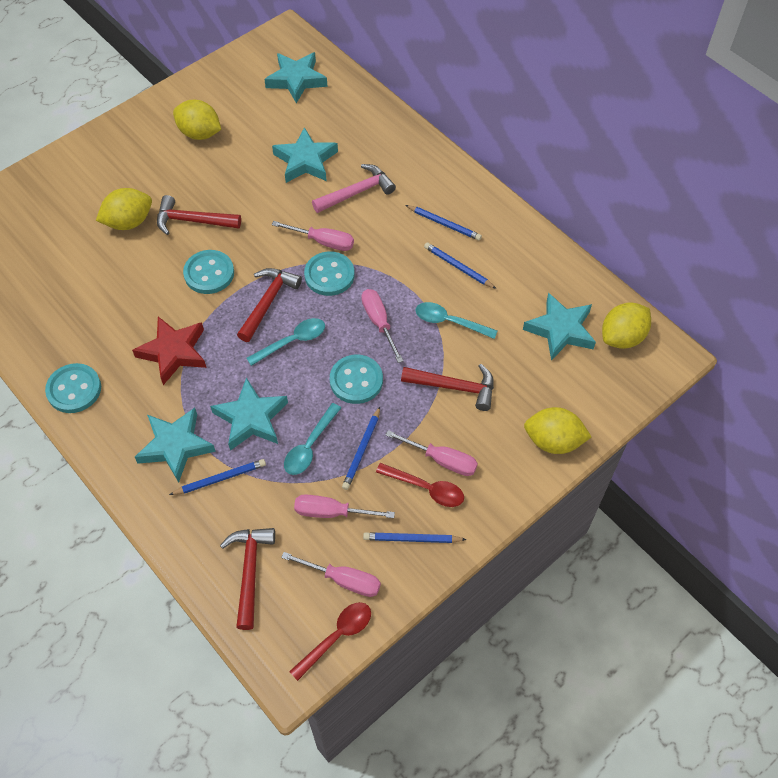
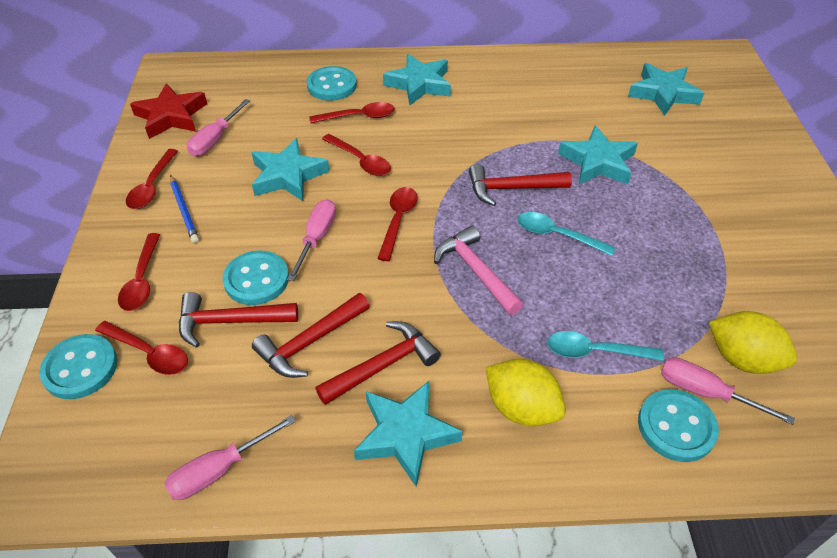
blue pencil: [169,459,266,495] [342,407,380,490] [363,532,467,543] [405,205,482,241] [424,242,497,289] = 5 -> [170,175,199,243] = 1
pink screwdriver: [272,221,354,251] [281,552,381,597] [294,495,395,518] [362,289,403,363] [386,430,478,476] = 5 -> [164,415,296,500] [187,99,250,156] [287,199,336,281] [661,357,795,425] = 4
red spoon: [289,602,371,681] [376,463,464,507] = 2 -> [95,321,188,375] [118,233,160,311] [126,149,178,209] [309,102,395,123] [322,134,391,176] [377,187,418,261] = 6
turquoise spoon: [246,318,325,366] [284,403,341,475] [416,302,498,339] = 3 -> [517,212,616,256] [547,331,664,361] = 2
yellow lemon: [96,188,152,230] [173,100,221,140] [524,407,591,454] [602,302,651,349] = 4 -> [486,359,566,426] [709,311,797,374] = 2

